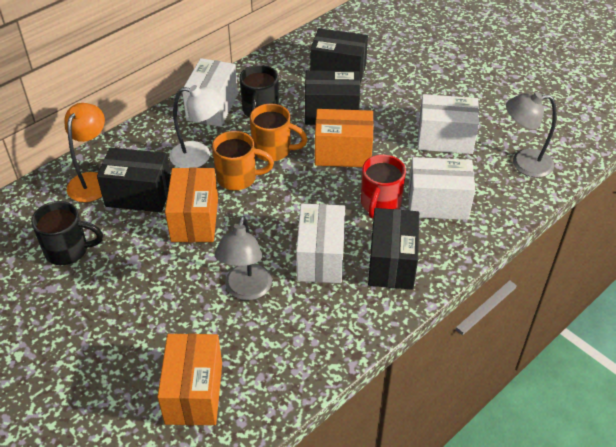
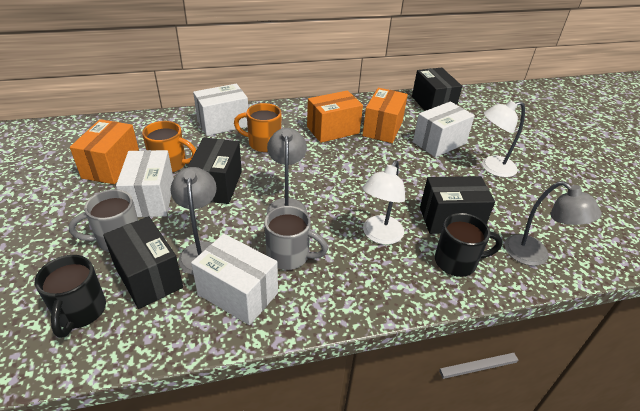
grey lamp: [214,216,272,300] [506,92,557,177] = 2 -> [170,167,217,275] [267,128,307,214] [505,181,602,266] = 3
grey mug: none = 0 -> [69,189,138,252] [264,206,328,270] = 2
orange lamp: [64,103,105,202] = 1 -> none = 0
red mug: [361,155,406,218] = 1 -> none = 0
white lamp: [169,85,224,168] = 1 -> [363,160,405,245] [482,100,525,177] = 2

